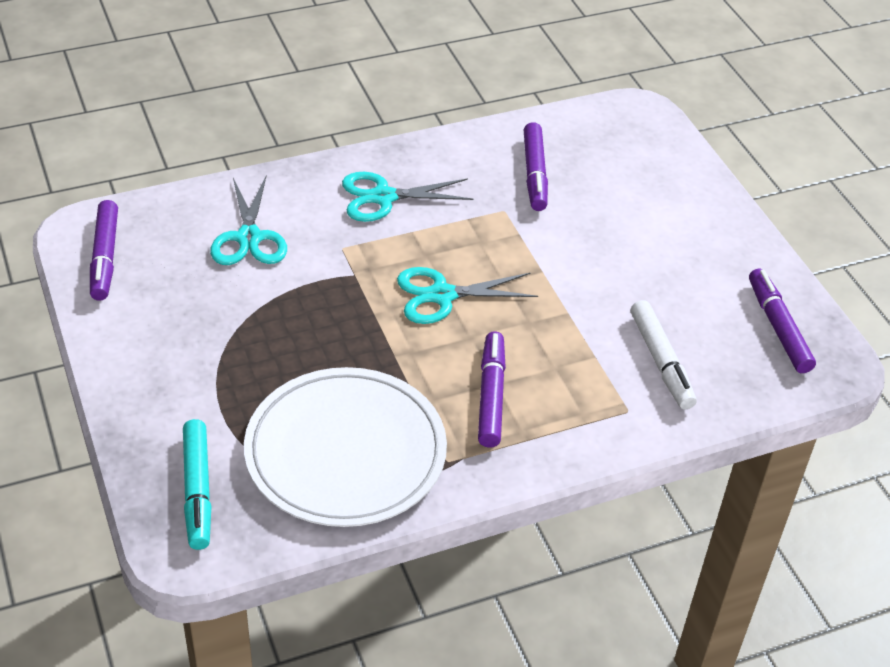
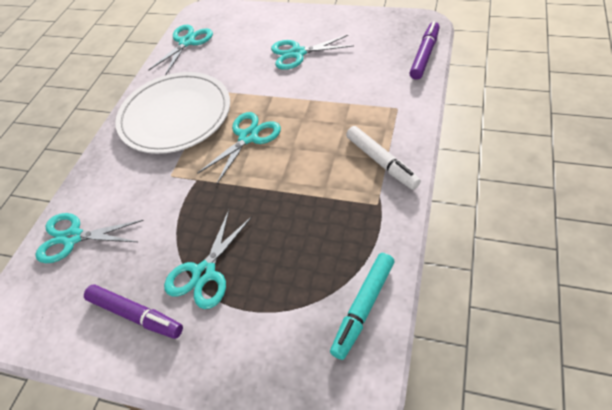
purple marker: [90,200,118,301] [478,331,506,448] [524,122,548,211] [749,269,816,373] = 4 -> [84,285,183,339] [410,21,440,80] = 2
turquoise scissors: [210,177,287,265] [342,172,473,222] [397,267,538,324] = 3 -> [35,213,144,263] [148,25,213,75] [164,210,252,309] [197,112,281,183] [271,34,354,70] = 5

